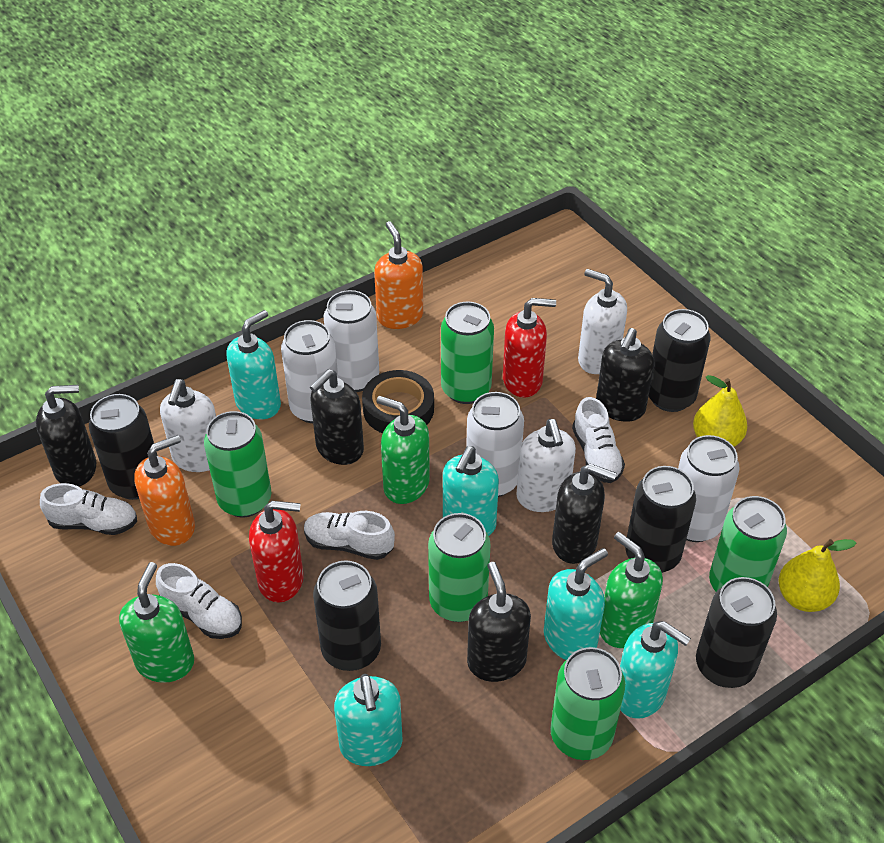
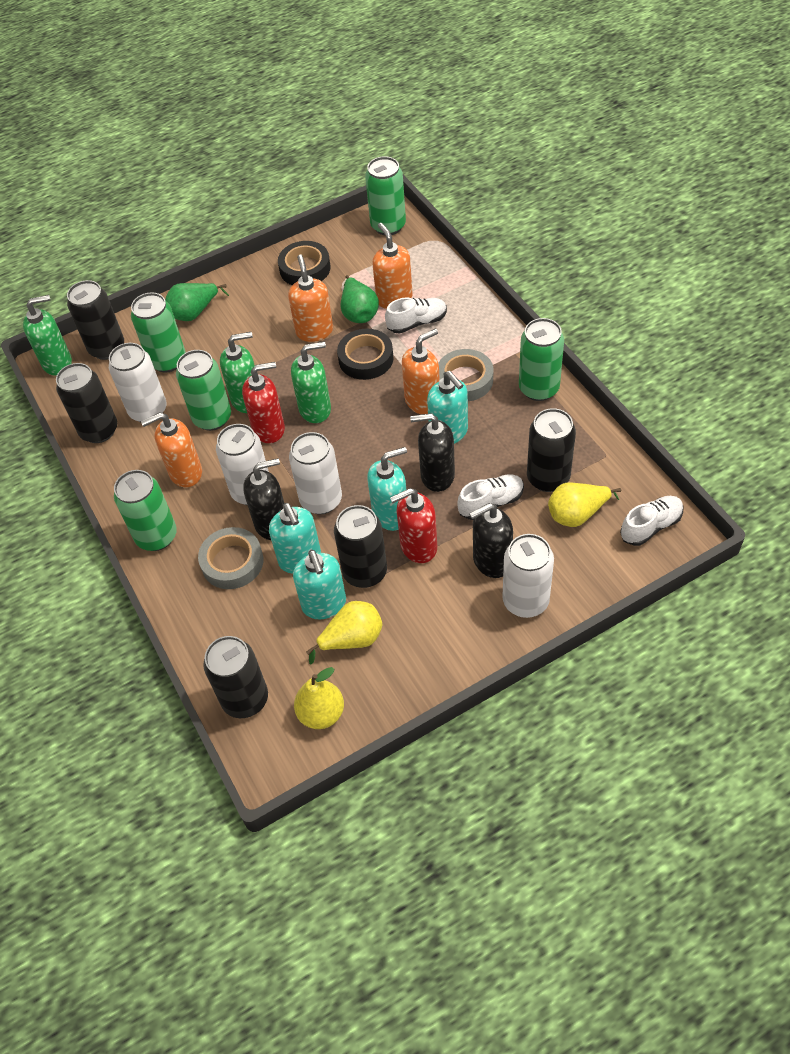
black soap dispenser: [36,385,96,487] [310,369,364,465] [467,562,531,682] [552,464,617,564] [596,328,655,422] = 5 -> [243,458,284,540] [410,413,455,492] [469,503,513,578] = 3
black tape: [362,370,434,433] = 1 -> [278,241,331,285] [337,329,393,380] = 2
green pear: none = 0 -> [165,283,229,321] [341,275,379,323] = 2
grey tape: none = 0 -> [198,527,263,589] [438,349,493,401] = 2
orange soap dispenser: [134,435,195,546] [374,221,423,329] = 2 -> [141,412,202,487] [288,255,333,342] [372,223,413,309] [402,329,440,415] = 4
turquoise soap dispenser: [226,310,281,419] [334,674,403,766] [443,446,499,536] [544,548,608,660] [620,621,691,719] = 5 -> [269,503,321,574] [293,550,346,619] [367,447,407,531] [427,371,468,444] = 4
white shoe: [40,483,137,535] [156,563,242,639] [304,511,395,560] [572,397,625,483] = 4 -> [385,297,447,334] [457,474,524,520] [620,496,684,546] = 3
white soap dispenser: [160,379,216,472] [517,419,576,512] [578,269,627,374] = 3 -> none = 0
yellow pear: [693,375,747,447] [779,539,856,612] = 2 -> [294,667,344,729] [306,601,382,665] [548,483,621,527] = 3

